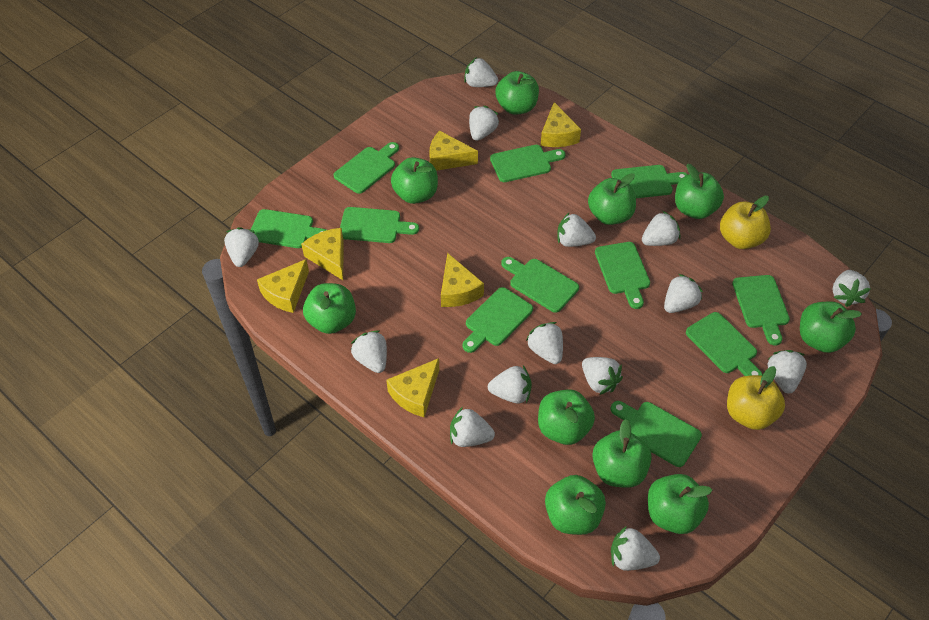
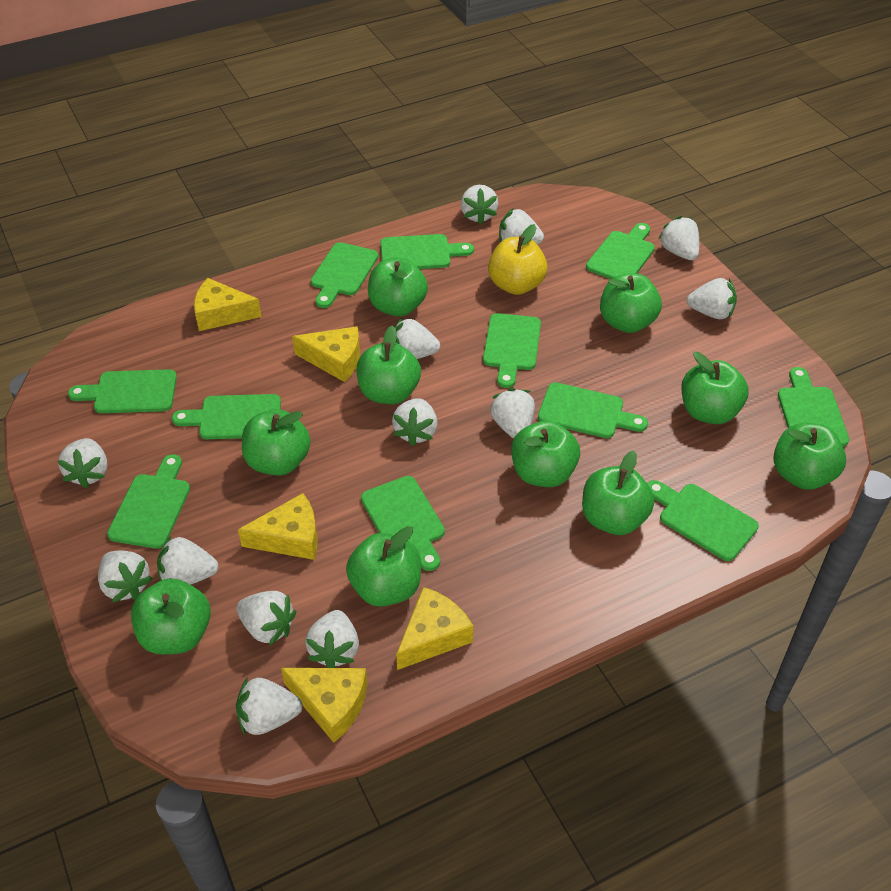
white strawberry: [224,227,259,267] [351,330,387,373] [450,407,495,447] [464,57,498,87] [469,106,499,141] [488,366,532,404] [526,322,563,364] [557,212,596,247] [582,357,623,395] [611,526,660,571] [642,211,680,246] [664,274,703,313] [767,350,807,394] [833,270,871,307] = 14 -> [58,438,107,488] [98,550,153,602] [157,536,219,585] [236,591,296,646] [236,677,303,735] [305,610,359,668] [392,399,438,446] [395,318,440,359] [461,185,498,225] [490,388,535,439] [499,209,544,244] [658,216,699,260] [687,278,737,319] = 13
yellow apple: [720,196,771,249] [727,366,785,430] = 2 -> [488,224,548,295] = 1
yellow cheese: [257,259,309,313] [301,228,344,280] [386,358,439,417] [429,131,478,171] [441,253,484,307] [541,102,581,147] = 6 -> [194,278,262,331] [238,493,318,560] [281,668,368,743] [292,326,360,382] [396,587,474,670] = 5

